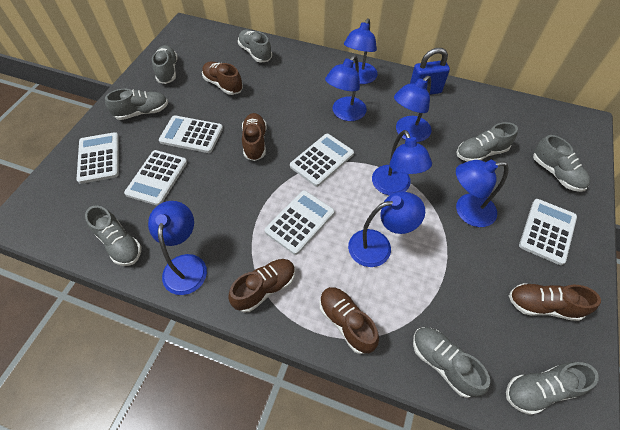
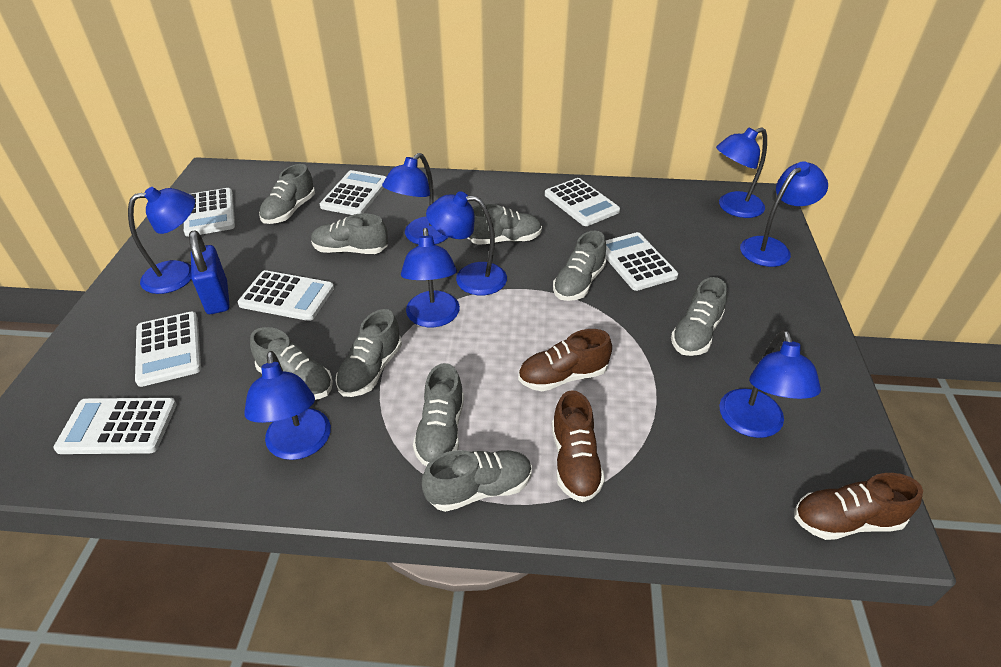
blue lamp: [148,201,207,295] [325,55,367,121] [344,19,378,84] [348,191,425,267] [372,130,432,195] [394,76,431,142] [456,160,509,227] = 7 -> [128,187,195,294] [244,351,331,460] [382,153,448,244] [401,228,460,327] [426,191,507,295] [716,127,767,218] [720,330,821,438] [740,161,828,267] = 8
brown shoe: [202,62,243,95] [228,259,295,312] [242,113,267,161] [319,287,379,354] [509,283,601,321] = 5 -> [518,329,612,391] [552,390,605,502] [794,473,923,540] = 3
grey shoe: [85,205,141,266] [105,89,168,120] [152,45,178,84] [238,29,272,63] [413,327,490,398] [456,122,518,162] [506,362,599,415] [533,135,590,192] = 8 -> [250,327,333,400] [259,164,315,224] [311,213,388,254] [335,309,402,397] [413,363,464,466] [422,450,532,512] [468,204,542,245] [553,231,606,301] [671,277,727,356] = 9
white calculator: [76,132,119,184] [124,150,187,206] [159,115,223,153] [265,190,334,255] [290,134,354,187] [519,199,577,265] = 6 -> [53,398,177,454] [135,312,201,387] [184,188,235,237] [238,270,334,321] [320,170,386,215] [545,178,620,226] [605,232,678,291] = 7

